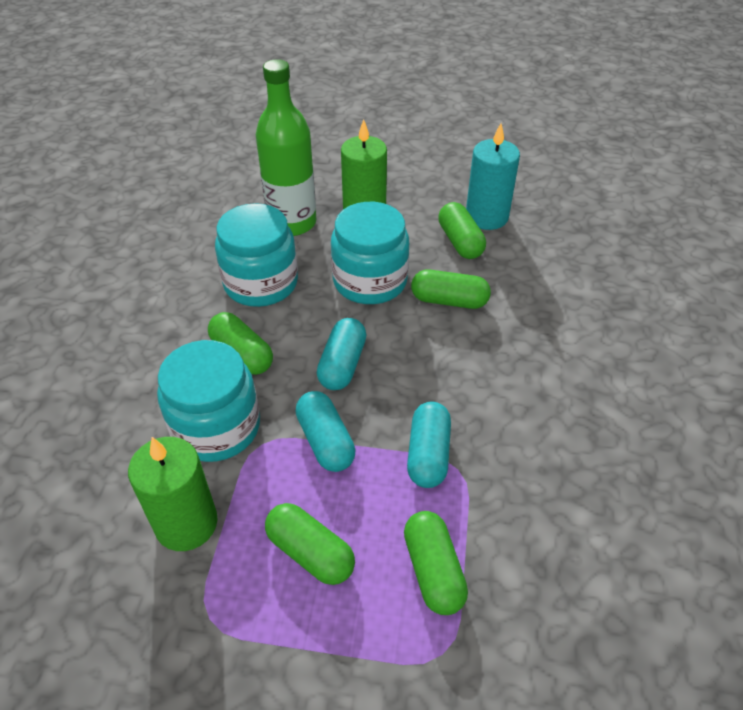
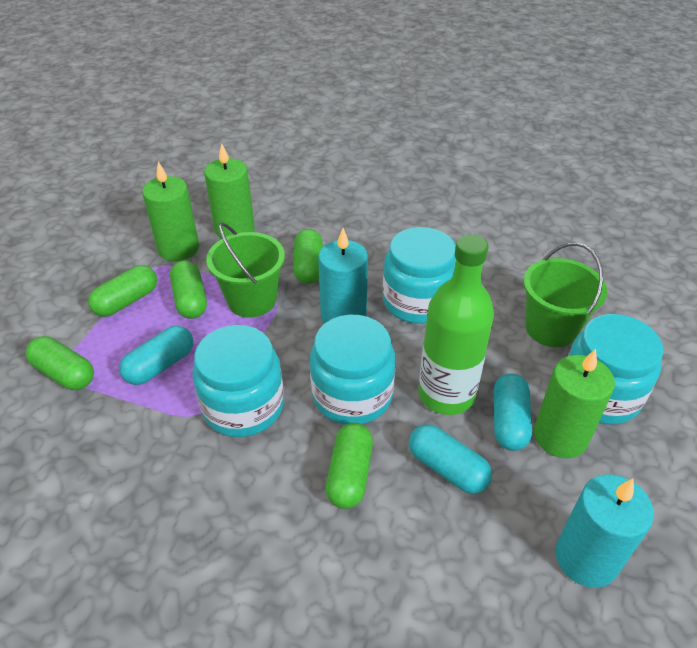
green bucket: none = 0 -> [206,222,285,318] [523,242,608,347] = 2
green candle: [128,437,218,551] [341,119,387,209] = 2 -> [142,162,199,261] [204,143,255,239] [534,349,615,458] = 3
turquoise candle: [466,123,520,230] = 1 -> [318,228,368,324] [555,474,654,588] = 2
turquoise jar: [157,340,260,462] [215,203,298,307] [331,202,409,304] = 3 -> [193,325,284,437] [310,314,396,425] [383,227,456,324] [568,314,663,425] = 4

